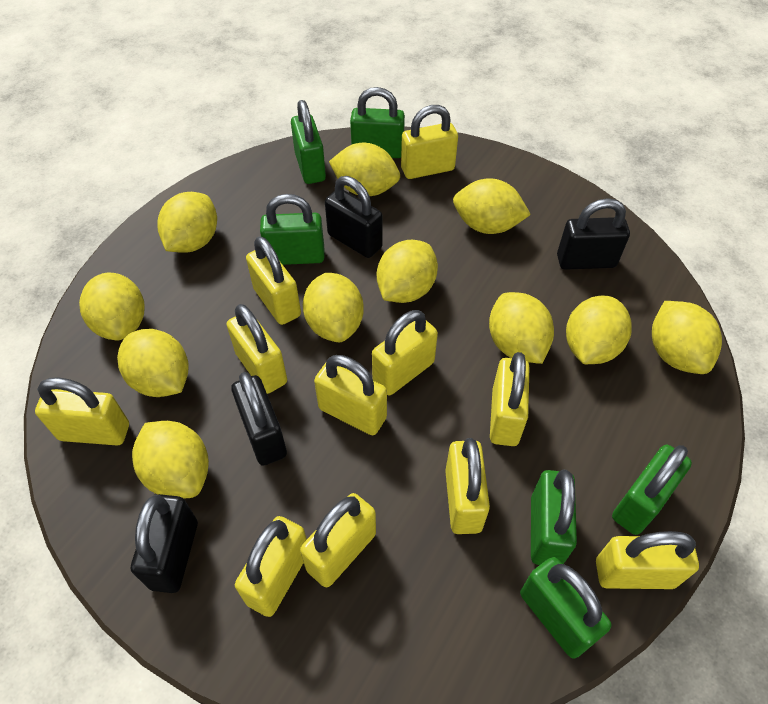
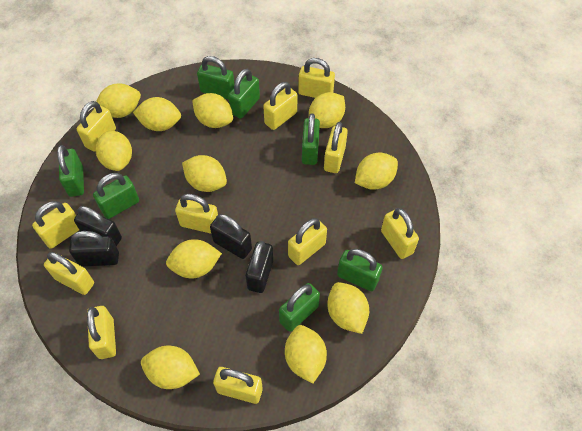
green padlock: [260,194,324,265] [291,100,326,184] [350,87,405,158] [520,557,612,659] [531,469,577,565] [612,445,692,535] = 6 -> [57,145,84,197] [93,173,139,219] [197,56,234,99] [228,69,260,119] [279,283,320,332] [302,113,320,165] [337,249,382,291] = 7

